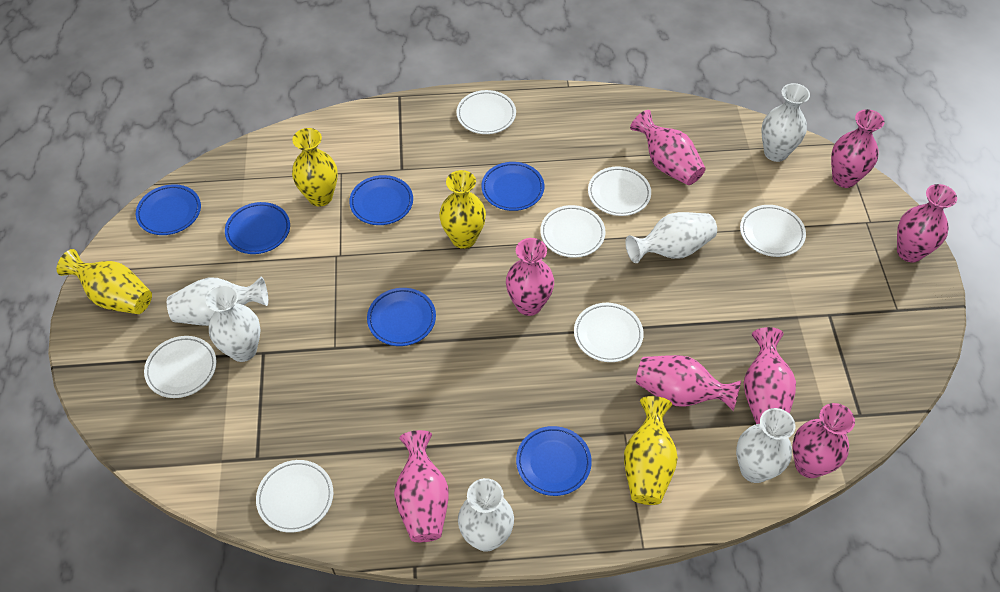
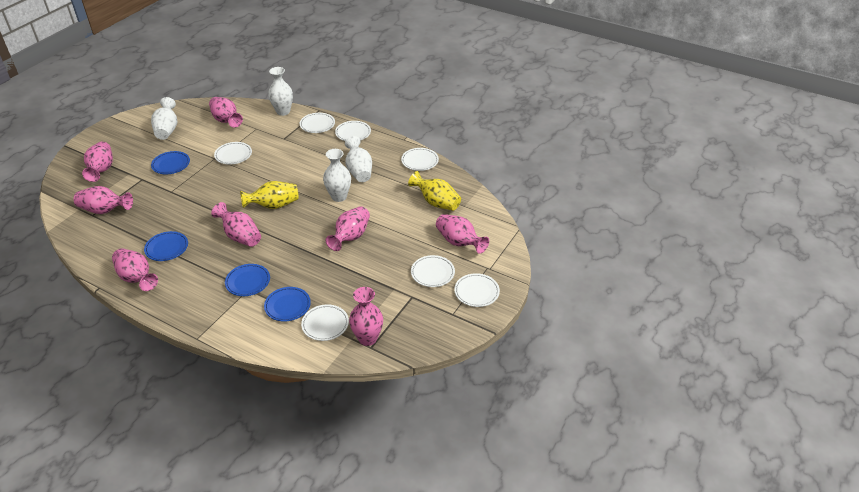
blue plate: [136,184,201,235] [225,202,290,254] [349,175,413,225] [367,288,436,346] [481,162,544,211] [516,426,592,496] = 6 -> [144,231,188,261] [151,151,190,174] [225,264,270,296] [264,287,311,322] = 4
white vase: [167,277,268,326] [205,285,261,362] [458,478,514,552] [625,212,717,263] [736,408,795,483] [761,83,810,162] = 6 -> [151,97,177,140] [268,67,293,116] [323,149,351,202] [345,136,372,182] = 4
yellow vase: [57,249,152,314] [292,128,338,207] [439,170,486,249] [624,396,678,505] = 4 -> [240,181,298,209] [408,171,461,211] = 2

